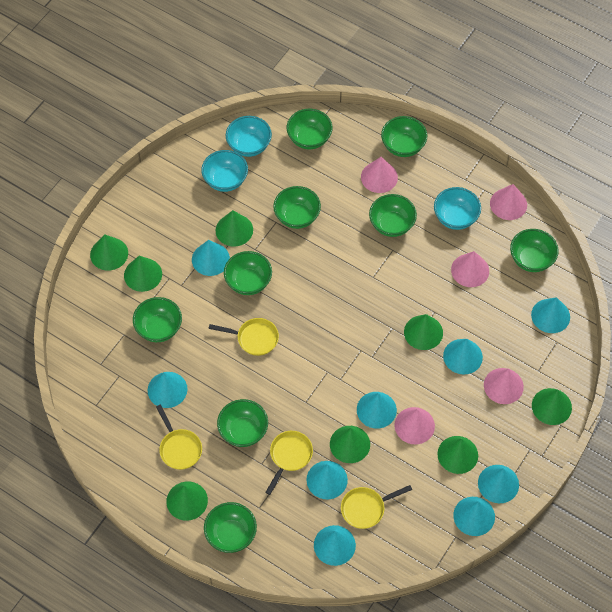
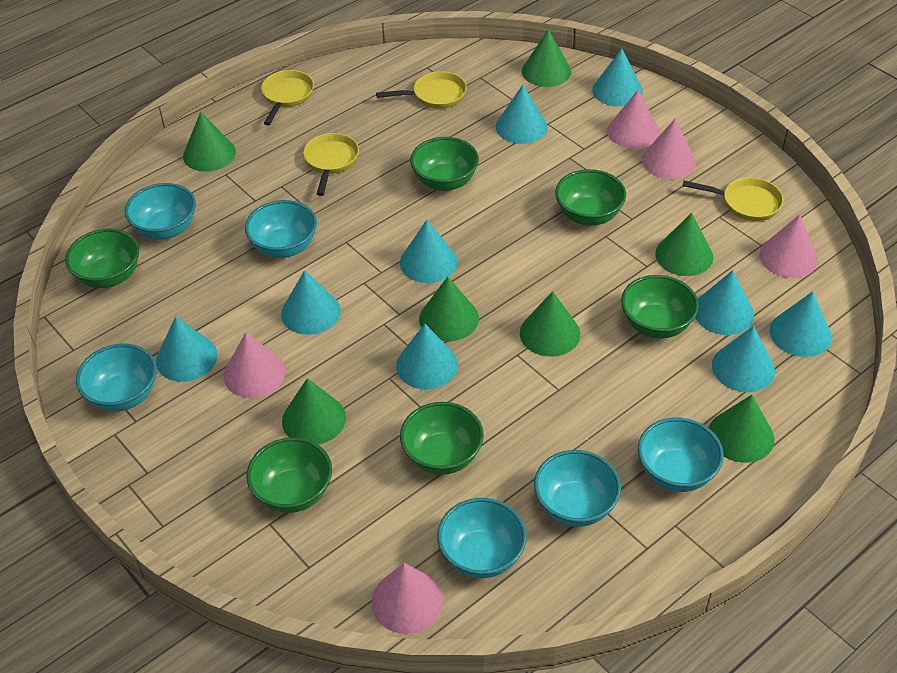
green bowl: [133,297,182,342] [204,502,257,553] [217,399,268,447] [224,251,272,295] [273,186,321,229] [287,109,332,149] [369,194,417,237] [381,116,427,157] [510,229,559,272] = 9 -> [65,229,139,288] [246,437,332,513] [400,402,484,475] [410,137,479,191] [555,169,626,226] [621,275,699,338] = 6
green cone: [90,234,128,271] [124,256,162,292] [166,482,208,521] [216,210,253,247] [330,426,370,463] [404,314,443,350] [437,436,478,474] [532,388,572,425] = 8 -> [183,112,236,172] [282,378,346,444] [419,277,479,341] [520,291,580,357] [522,29,571,87] [655,213,713,276] [709,395,774,463] = 7
turquoise bowl: [201,150,248,192] [226,116,272,157] [434,187,481,230] = 3 -> [76,344,157,412] [125,183,196,240] [245,200,317,258] [437,498,527,578] [534,450,621,527] [638,418,724,492] = 6

